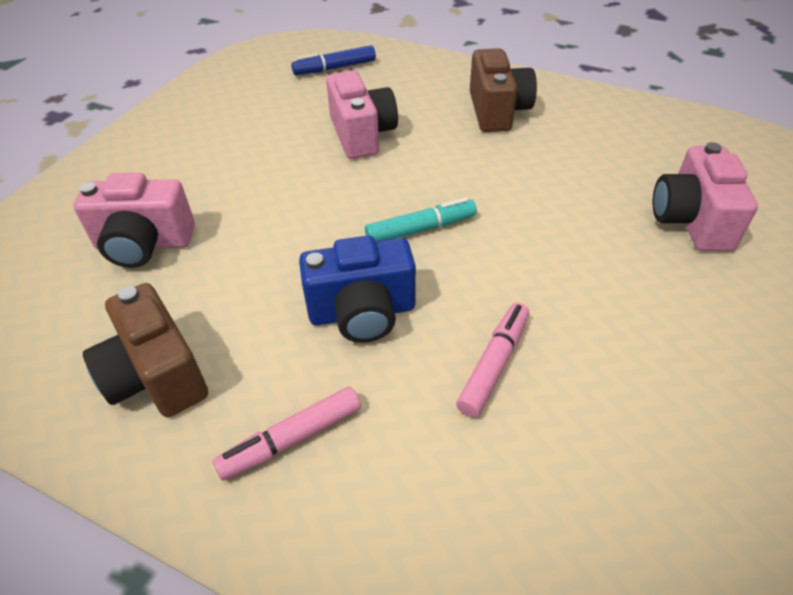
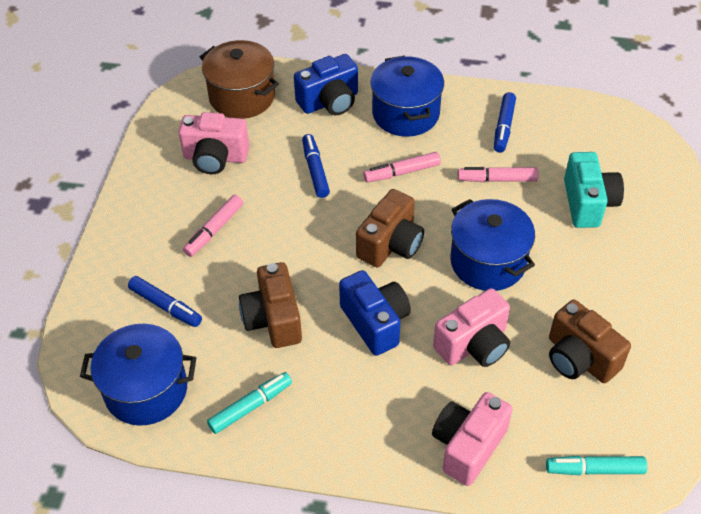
blue camera: [299,235,416,343] = 1 -> [294,54,358,115] [339,270,411,356] = 2
blue marker: [291,45,376,75] = 1 -> [128,276,202,327] [302,134,330,198] [494,92,516,153] = 3
blue pot: none = 0 -> [80,324,197,426] [370,55,444,137] [450,199,535,291] = 3
brown camera: [83,283,208,417] [470,48,537,132] = 2 -> [239,262,302,348] [356,189,424,268] [549,300,631,383] = 3
brown pot: none = 0 -> [200,40,279,119] = 1
pink marker: [213,387,361,481] [456,303,529,417] = 2 -> [183,195,243,257] [363,152,441,182] [458,167,538,182] = 3
turquoise camera: none = 0 -> [564,152,624,228] = 1
turquoise marker: [365,198,477,241] = 1 -> [207,372,292,434] [546,456,647,475] = 2

